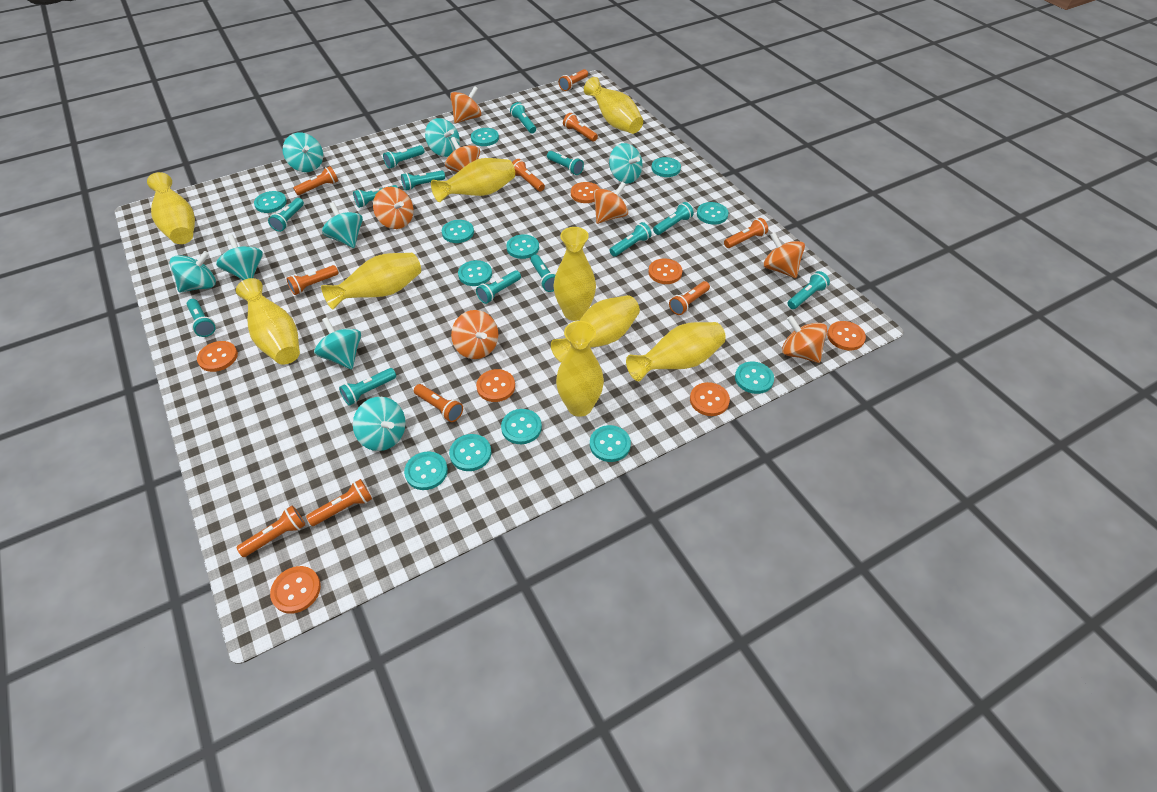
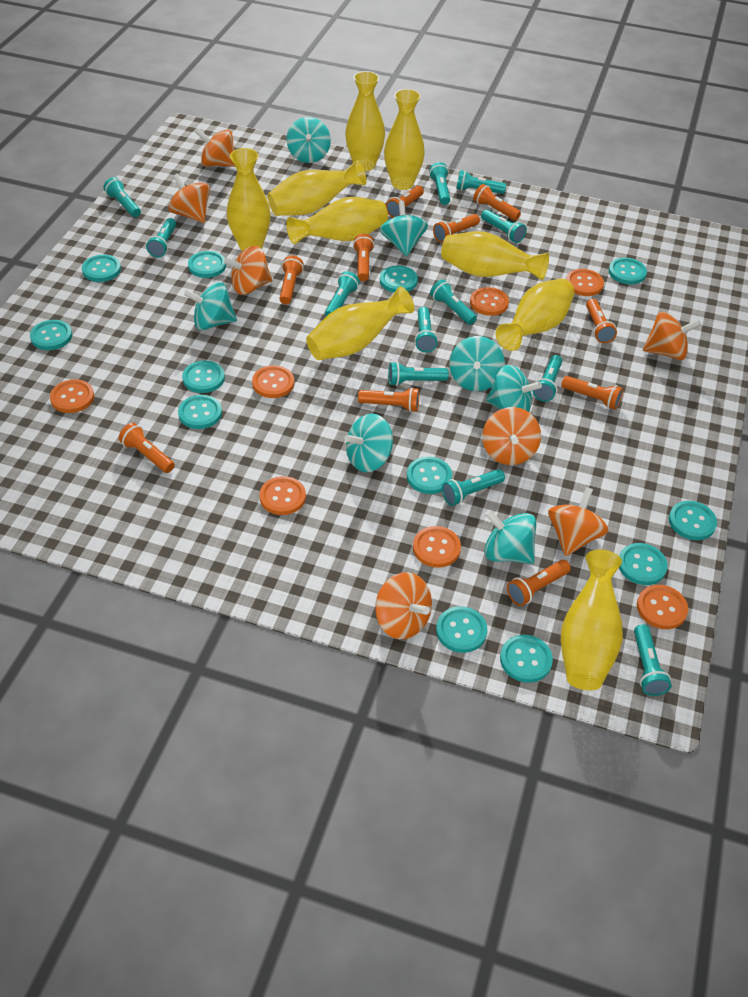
turquoise flashlight: [187,299,216,337] [268,198,304,232] [339,368,396,406] [353,185,398,208] [383,145,424,169] [401,170,445,191] [476,270,521,304] [510,102,536,134] [531,255,556,292] [547,151,584,175] [609,222,652,257] [653,202,694,235] [788,271,830,309] = 13 -> [103,177,141,217] [146,218,176,257] [325,271,360,317] [388,362,449,386] [414,307,438,352] [429,162,450,205] [430,280,477,325] [442,469,505,506] [456,170,506,194] [481,210,527,243] [533,355,562,402] [634,624,672,696] = 12
turquoise spinning top: [170,251,216,293] [216,234,263,280] [283,133,323,172] [314,317,361,369] [322,202,363,248] [353,397,406,451] [425,118,460,157] [609,143,643,183] = 8 -> [184,282,237,330] [287,117,331,163] [344,414,393,472] [380,201,428,256] [450,336,505,391] [484,509,536,564] [486,365,542,412] = 7

